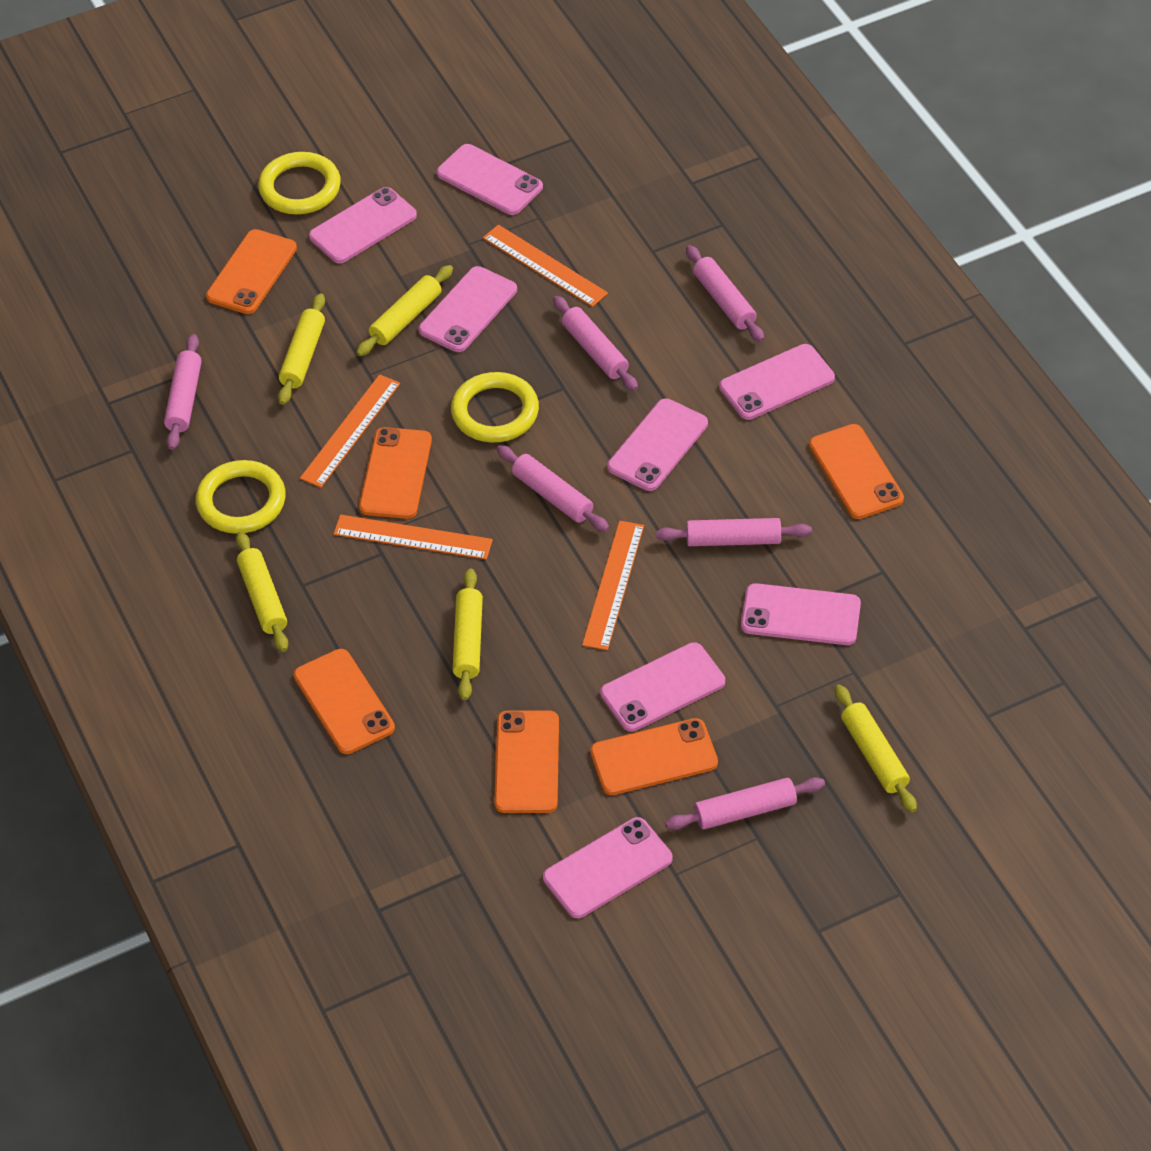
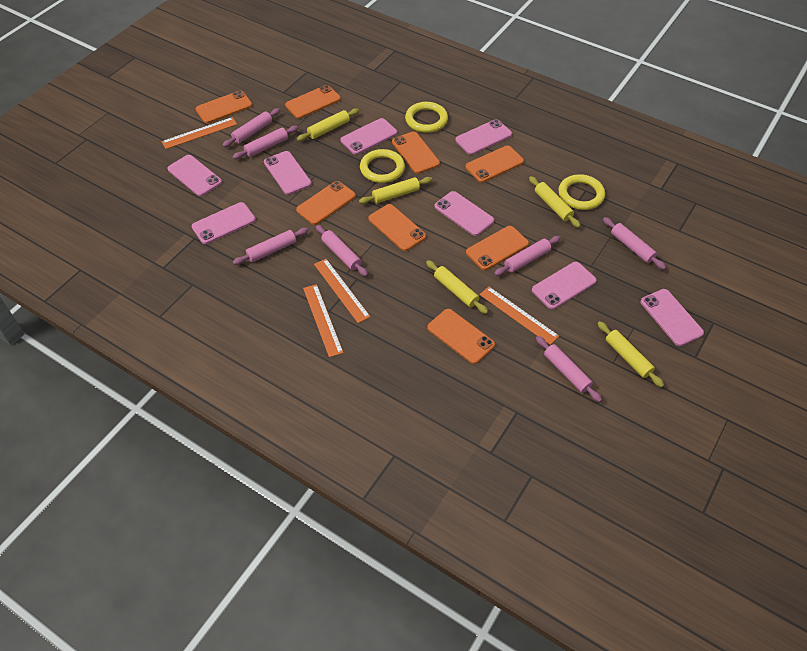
orange phone: [206,229,297,314] [293,649,395,754] [359,427,432,519] [494,710,559,813] [590,718,718,795] [809,424,904,519] = 6 -> [196,91,252,123] [285,85,341,119] [296,181,356,225] [368,204,426,251] [392,131,440,174] [427,309,495,364] [465,145,524,183] [466,226,529,270] = 8
pink rolling pin: [164,334,202,450] [497,445,609,532] [553,296,638,391] [656,518,812,546] [665,777,825,830] [686,245,764,342] = 6 -> [223,108,280,147] [232,126,298,159] [233,228,309,265] [316,225,368,276] [494,236,561,276] [536,336,602,402] [603,217,666,270] = 7

